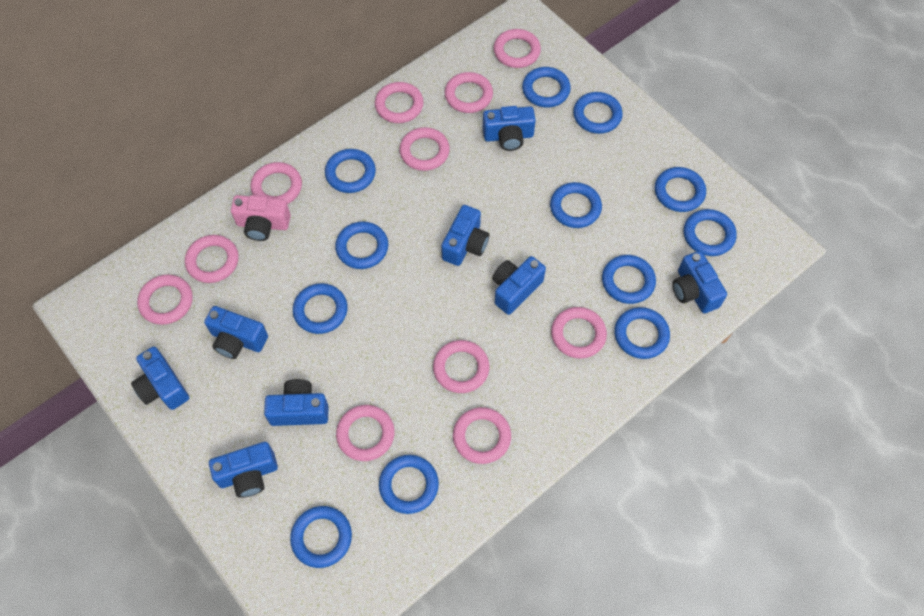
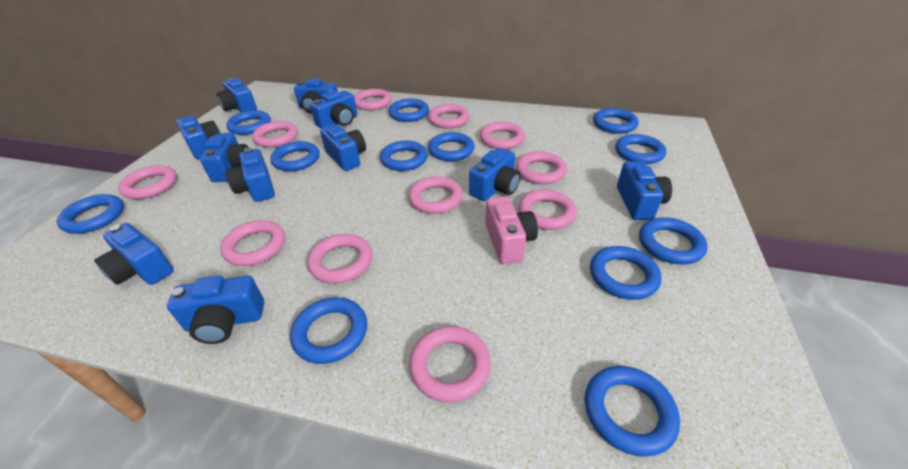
blue camera: [131,347,189,410] [204,306,268,359] [209,442,278,498] [264,379,329,426] [441,205,489,266] [483,106,536,151] [492,256,546,315] [672,251,727,314] = 8 -> [94,223,174,285] [167,276,264,344] [176,115,221,159] [200,133,249,182] [216,78,257,112] [226,148,275,202] [294,78,338,114] [310,90,357,128] [320,124,366,171] [469,148,521,201] [617,161,672,220] = 11

